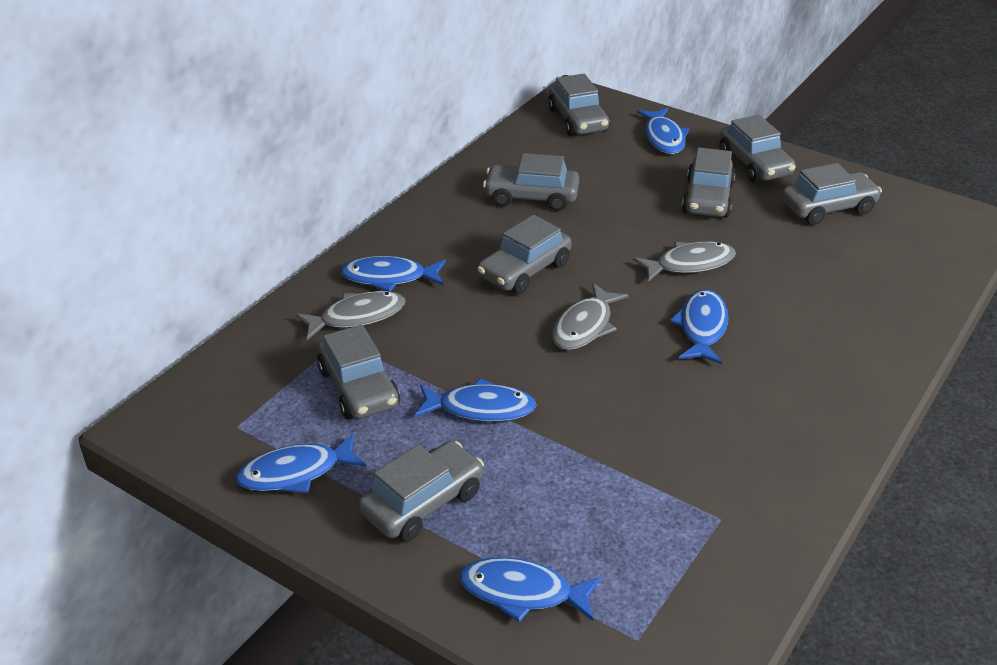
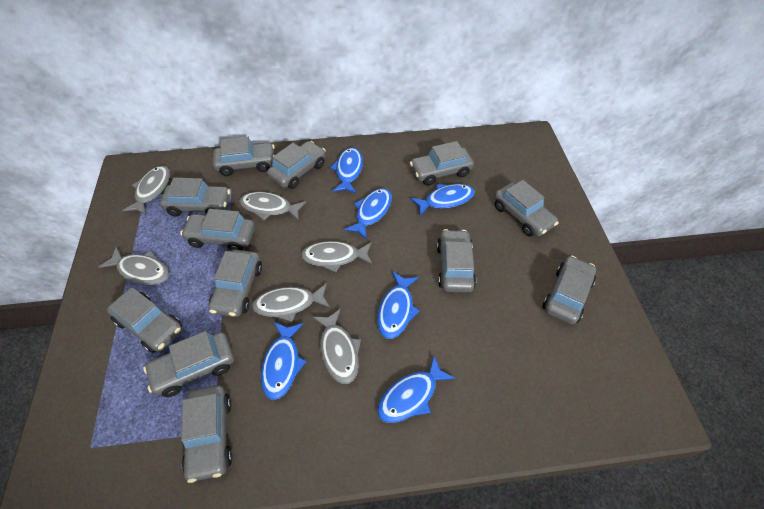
grey car: [317,325,400,419] [359,441,484,541] [477,215,572,294] [483,153,579,211] [548,74,610,136] [682,147,736,218] [720,115,796,183] [782,163,882,225] = 8 -> [107,287,182,353] [143,331,234,397] [160,177,230,217] [180,209,255,250] [181,386,233,483] [208,250,262,317] [213,137,275,176] [267,141,326,189] [410,141,474,185] [437,229,476,293] [494,180,559,237] [543,256,596,324] = 12
grey fish: [295,291,405,340] [552,283,629,350] [633,241,736,282] = 3 -> [98,247,169,285] [122,166,170,215] [239,192,306,221] [252,283,330,322] [301,241,372,273] [313,309,361,384] = 6

